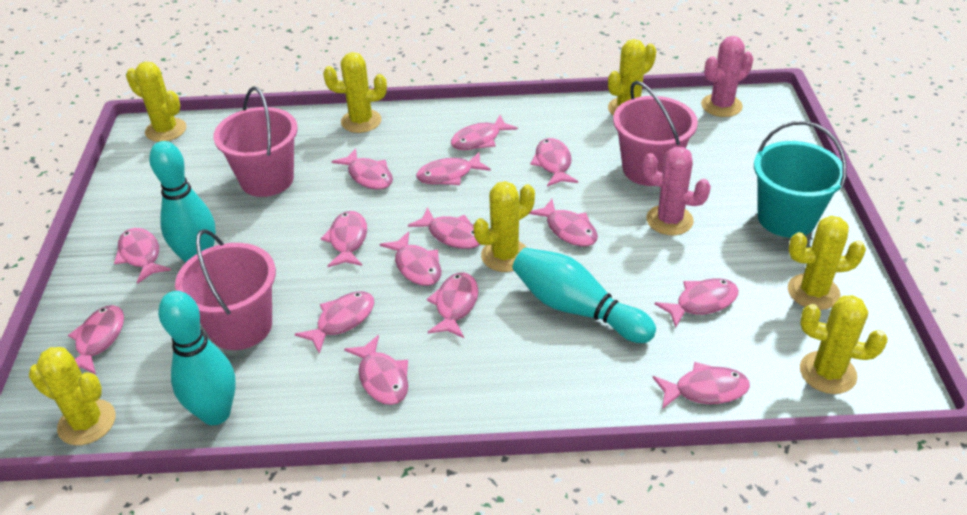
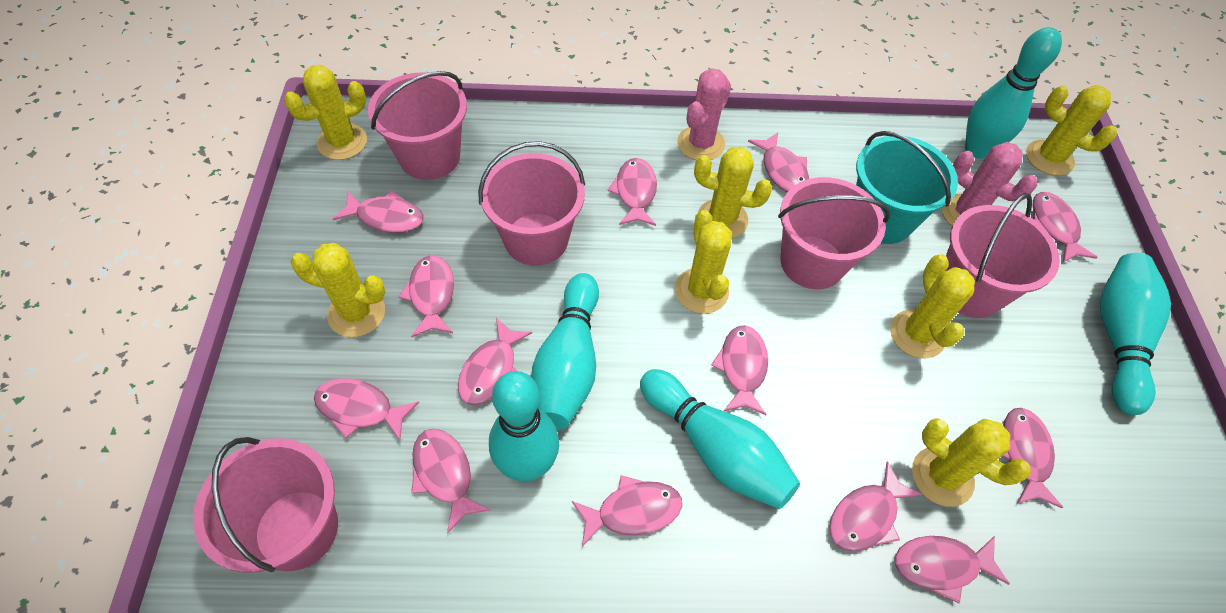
pink bucket: [175,229,276,350] [213,87,298,197] [613,81,698,186] = 3 -> [193,437,338,573] [368,71,467,180] [478,141,585,266] [778,177,890,290] [946,193,1060,318] = 5
pink fish: [68,305,124,374] [114,228,171,284] [295,291,374,354] [321,211,367,267] [332,148,393,190] [344,335,408,405] [380,231,441,286] [408,207,480,249] [416,152,491,185] [427,272,478,338] [451,115,518,150] [529,199,598,247] [530,138,578,187] [653,362,750,409] [655,278,738,328] = 15 -> [314,378,419,440] [333,190,424,233] [399,255,454,337] [411,429,490,534] [458,318,532,405] [572,475,682,547] [607,158,657,226] [711,325,768,415] [748,132,809,192] [829,461,922,552] [895,536,1010,603] [1003,408,1063,508] [1033,192,1098,263] = 13
turquoise bowling pin: [149,141,216,263] [158,291,236,425] [513,248,656,343] = 3 -> [489,371,559,482] [532,273,599,430] [640,369,800,509] [965,27,1062,159] [1100,253,1171,415] = 5

